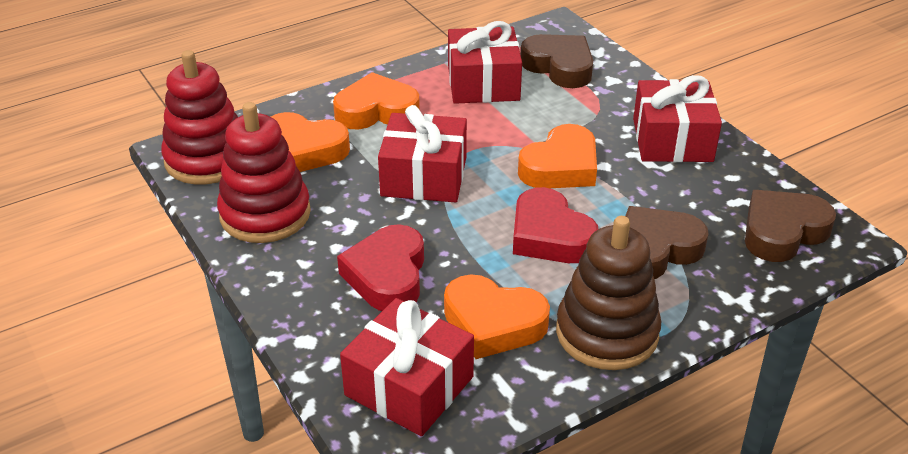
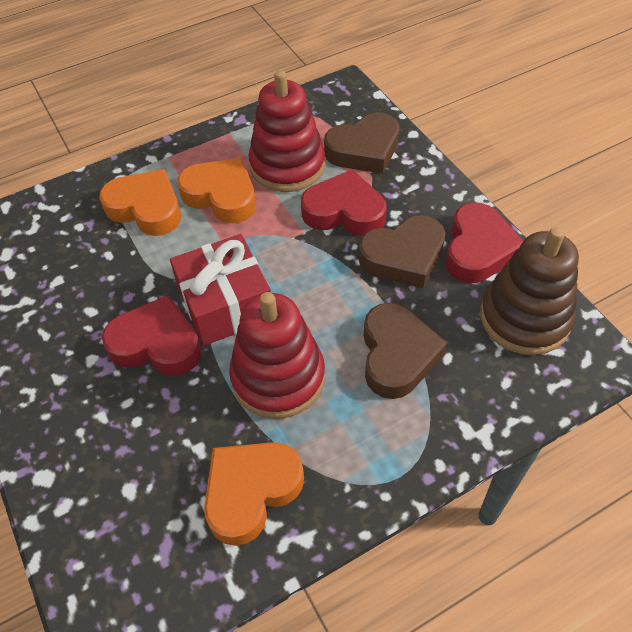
orange heart: [271,112,350,172] [333,72,420,129] [444,275,550,359] [518,124,597,188] = 4 -> [99,169,181,236] [177,158,256,223] [204,442,304,546] = 3
red gift: [340,298,474,436] [378,105,467,203] [448,21,522,104] [633,75,722,162] = 4 -> [170,234,271,346] = 1
red heart: [337,224,424,311] [513,187,598,263] = 2 -> [102,295,202,376] [301,170,387,236] [446,203,523,283] = 3

